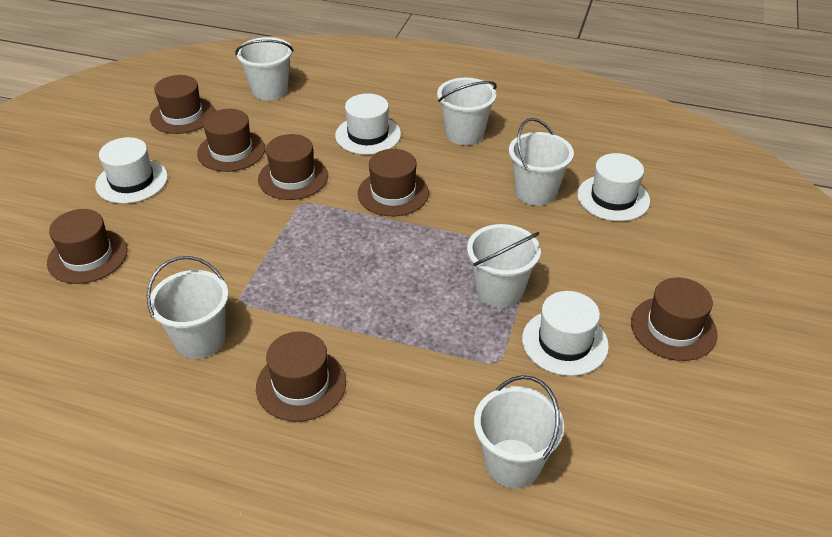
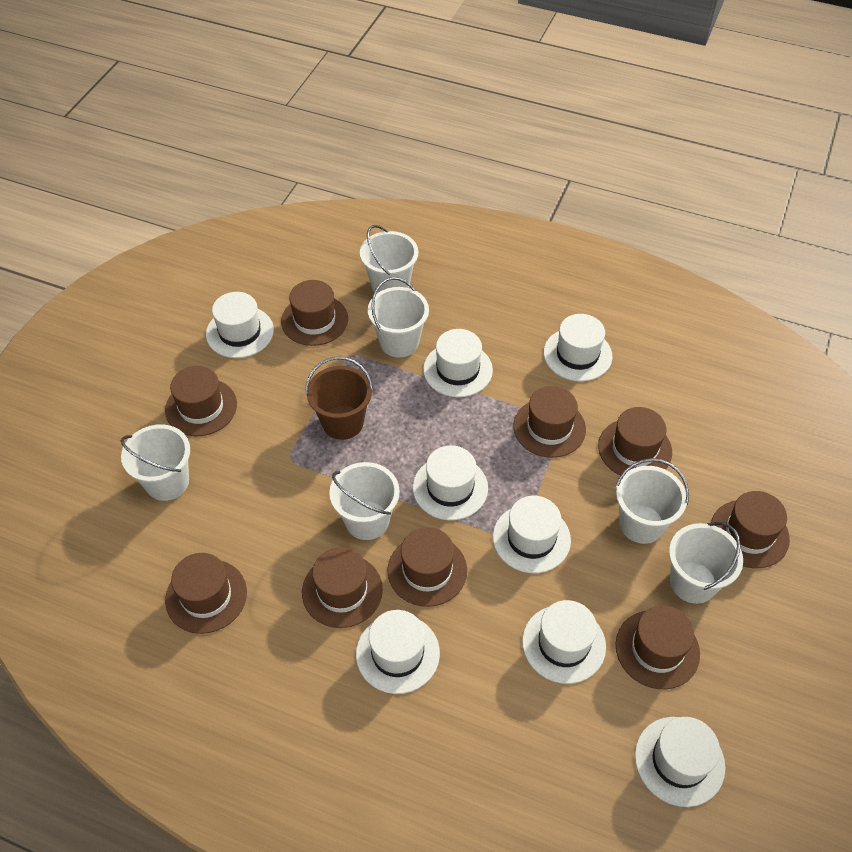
brown bucket: none = 0 -> [305,356,373,440] = 1
brown hat: [47,209,128,284] [150,75,215,134] [197,109,265,172] [256,331,346,422] [258,134,328,200] [358,149,429,216] [631,278,718,361] = 7 -> [165,366,237,436] [165,553,247,634] [281,280,348,346] [302,547,383,628] [387,527,467,607] [513,386,586,458] [598,407,672,476] [616,606,700,689] [711,491,790,568] = 9
white hat: [95,137,168,204] [335,93,401,155] [522,291,609,376] [577,153,650,221] = 4 -> [206,292,274,358] [356,610,440,694] [413,445,488,520] [423,329,493,397] [493,496,571,573] [522,600,606,684] [543,314,612,382] [635,717,725,807] = 8

